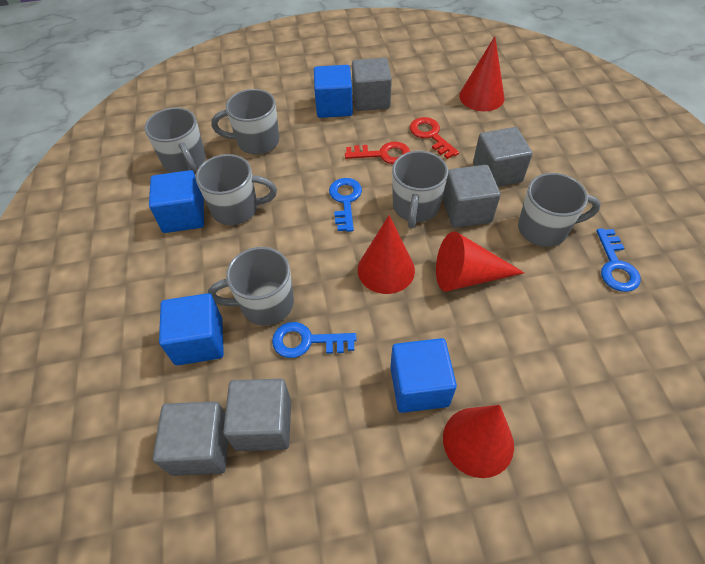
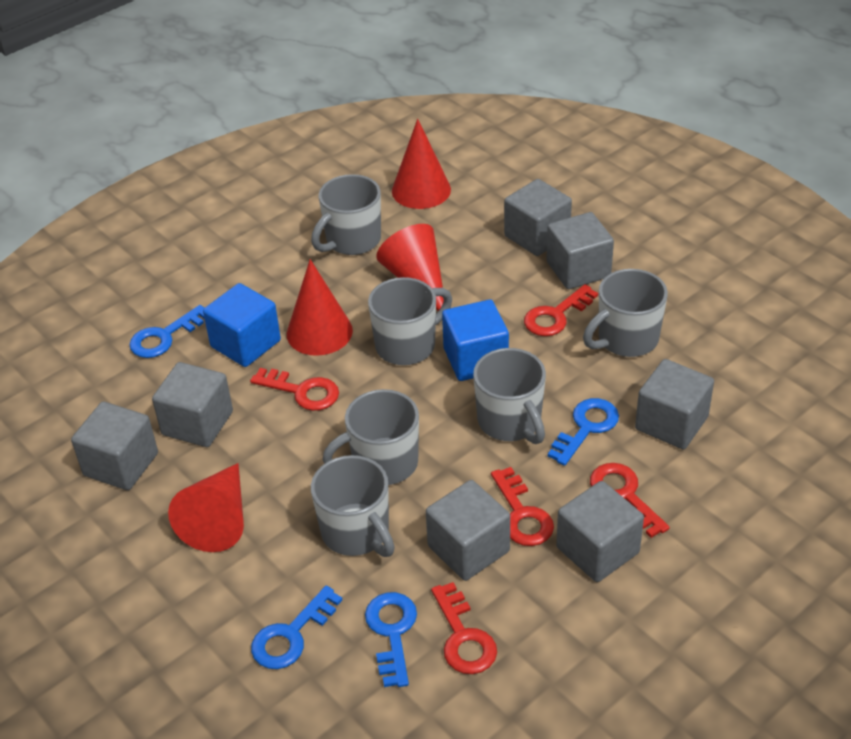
blue cube: [149,170,204,233] [159,293,224,365] [314,65,353,118] [390,338,457,413] = 4 -> [203,283,281,367] [442,300,509,381] = 2
blue key: [272,322,356,358] [329,178,362,232] [596,228,641,292] = 3 -> [129,305,204,358] [251,586,342,669] [365,592,417,687] [548,398,619,466] = 4
grey cube: [153,401,228,476] [223,379,291,451] [352,58,392,111] [442,165,501,228] [473,127,533,187] = 5 -> [71,402,158,490] [152,362,233,447] [426,480,510,581] [504,179,572,256] [546,212,614,289] [556,481,644,582] [635,359,714,449] = 7
red key: [345,142,410,164] [410,117,459,159] = 2 -> [250,368,339,411] [431,582,497,674] [491,467,554,546] [524,284,598,336] [590,463,670,538] = 5

